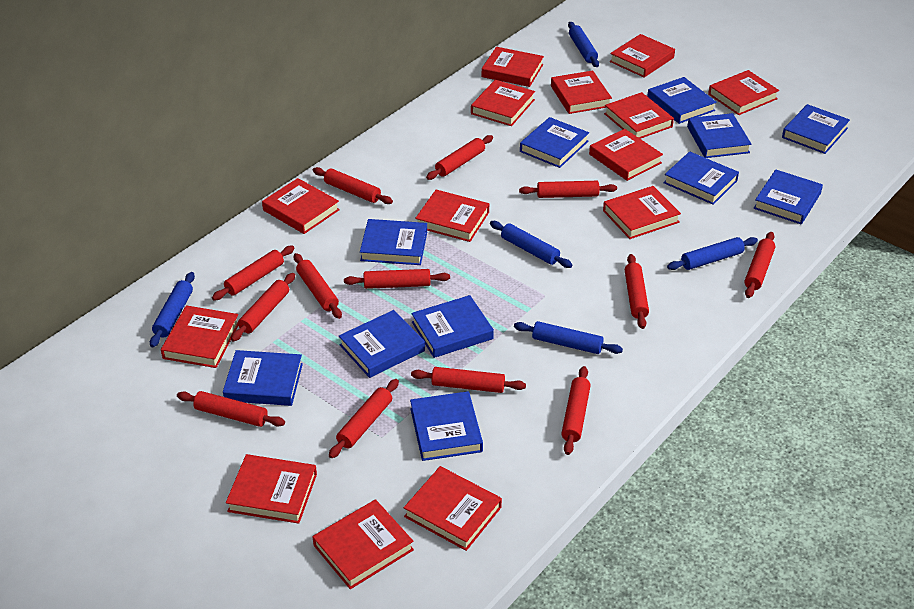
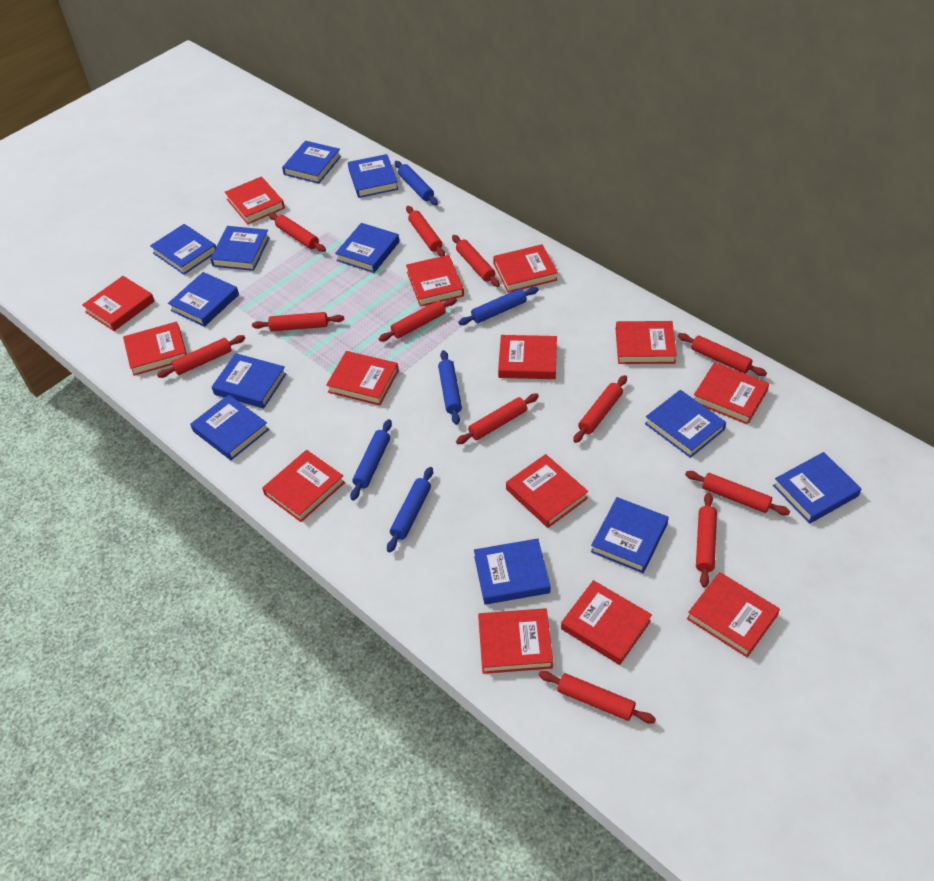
blue book: [223,350,303,406] [339,310,425,378] [360,219,427,265] [410,391,483,461] [411,295,494,358] [520,117,589,168] [647,77,717,124] [664,151,739,205] [687,113,752,158] [753,169,823,224] [782,104,850,154] = 11 -> [150,224,216,275] [168,272,239,327] [190,394,269,460] [210,226,270,271] [212,353,286,409] [282,141,341,184] [335,223,399,273] [348,154,399,198] [474,539,550,605] [591,497,669,573] [645,390,726,458] [773,452,862,524] = 12
red rolling pin: [177,391,285,427] [212,245,295,300] [231,273,295,342] [294,253,342,319] [313,167,393,204] [329,379,399,458] [344,269,450,289] [411,367,526,393] [426,135,493,180] [519,181,617,198] [561,366,591,455] [625,254,649,329] [744,232,775,298] = 13 -> [157,335,245,378] [252,312,344,331] [269,213,326,252] [379,298,457,342] [406,206,445,257] [452,235,500,287] [456,394,539,444] [539,671,656,724] [573,375,627,443] [678,333,767,376] [685,471,790,515] [696,493,717,587] = 12

